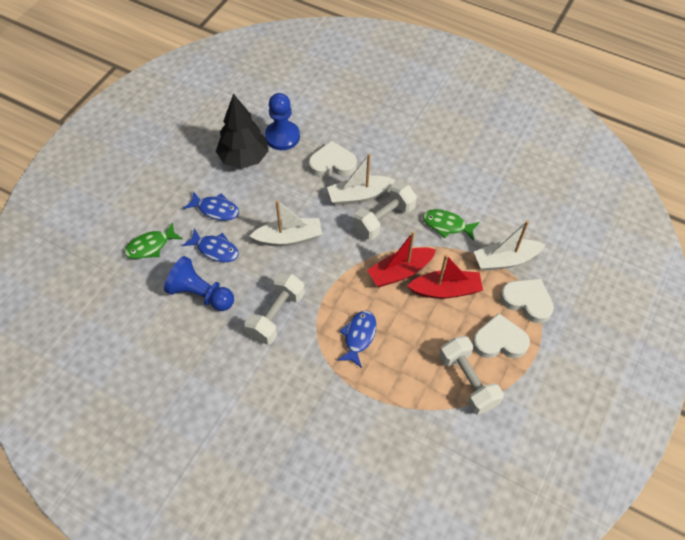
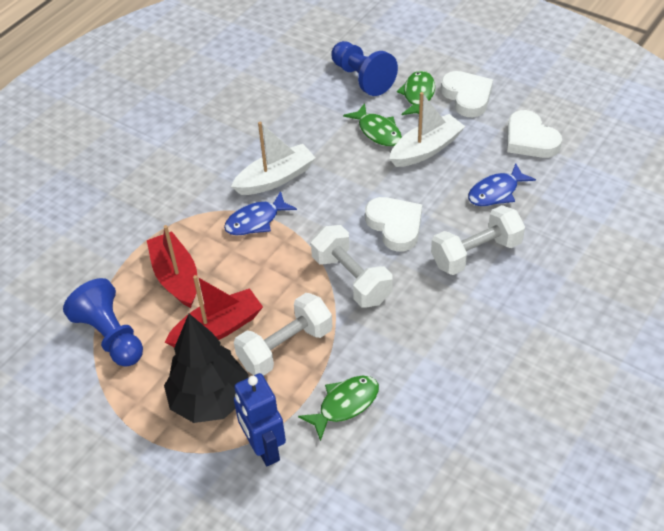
blue fish: [182,228,239,262] [183,191,239,221] [337,311,376,368] = 3 -> [224,191,297,235] [468,163,536,206] = 2
blue robot: none = 0 -> [234,373,286,466] = 1
green fish: [124,222,183,259] [423,209,480,240] = 2 -> [298,376,379,441] [343,103,402,146] [397,71,435,115] = 3
white boat: [250,200,322,246] [327,154,396,206] [474,221,545,271] = 3 -> [231,122,316,195] [389,92,465,167] = 2

